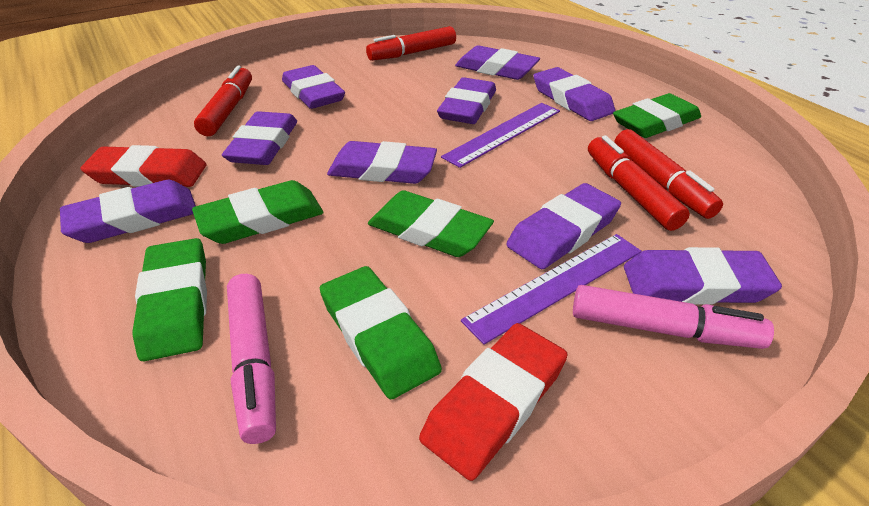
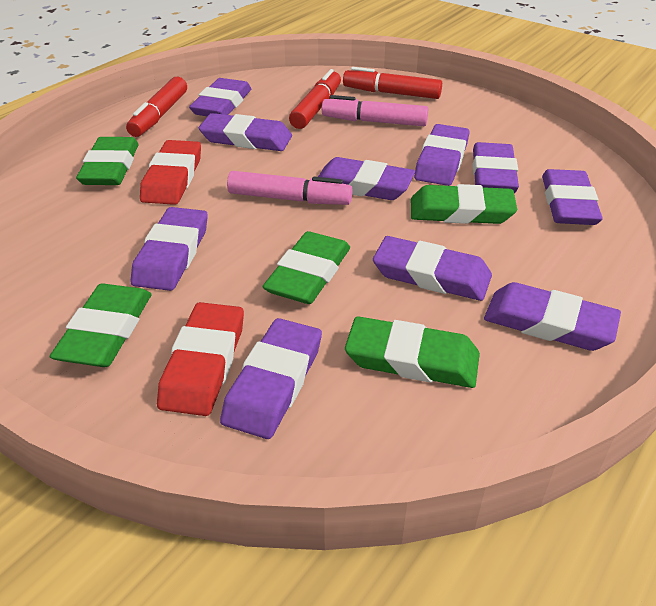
purple eraser: [60,180,196,243] [222,111,297,165] [282,65,345,109] [327,141,437,184] [437,77,496,124] [455,45,540,80] [506,183,621,269] [533,67,615,121] [624,247,782,305] = 9 -> [130,207,208,291] [189,78,251,116] [199,113,292,151] [220,318,322,439] [318,157,415,200] [373,236,492,301] [414,124,469,186] [473,142,519,193] [484,282,621,351] [542,169,603,225] = 10
purple ruler: [441,103,560,168] [461,234,642,345] = 2 -> none = 0
red marker: [194,66,252,136] [366,26,456,61] [588,135,690,231] [614,129,723,219] = 4 -> [126,77,187,137] [289,69,341,129] [343,67,442,99] = 3

